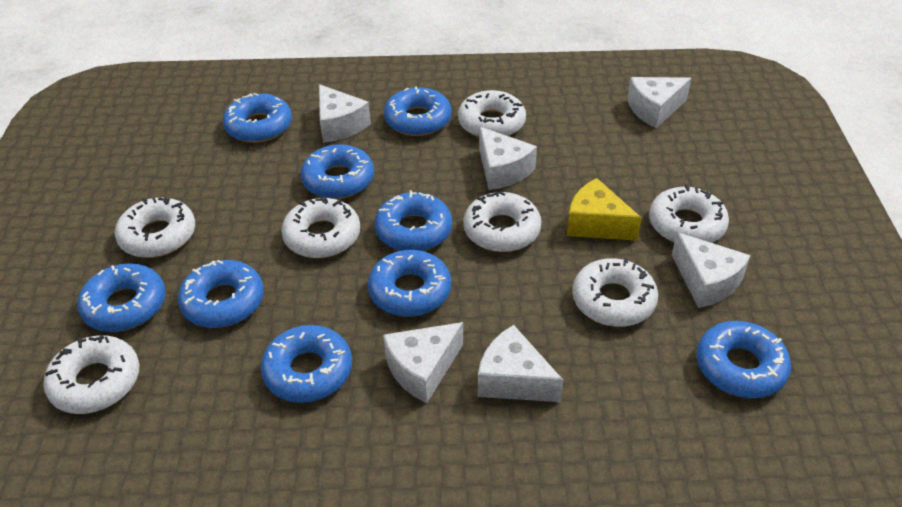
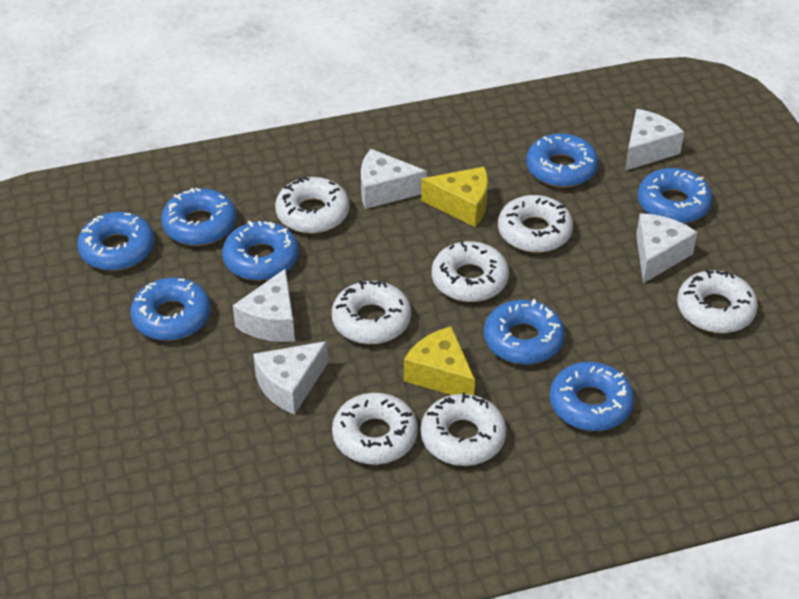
blue donut: [77,264,166,332] [178,260,264,328] [223,93,292,143] [261,325,352,403] [301,145,374,199] [368,250,451,317] [374,190,452,251] [384,86,451,136] [696,321,791,398] = 9 -> [77,212,154,271] [131,277,211,341] [161,188,237,246] [222,221,299,281] [484,299,565,365] [526,133,599,187] [550,362,634,431] [638,168,712,224] = 8
white cheese: [319,84,371,143] [383,322,463,403] [478,325,563,402] [479,127,537,190] [627,77,691,128] [672,232,751,308] = 6 -> [233,268,295,342] [253,341,328,415] [361,149,427,209] [625,109,684,171] [636,213,697,283] = 5
yellow cheese: [567,178,642,241] = 1 -> [404,326,475,395] [421,167,488,227] = 2

